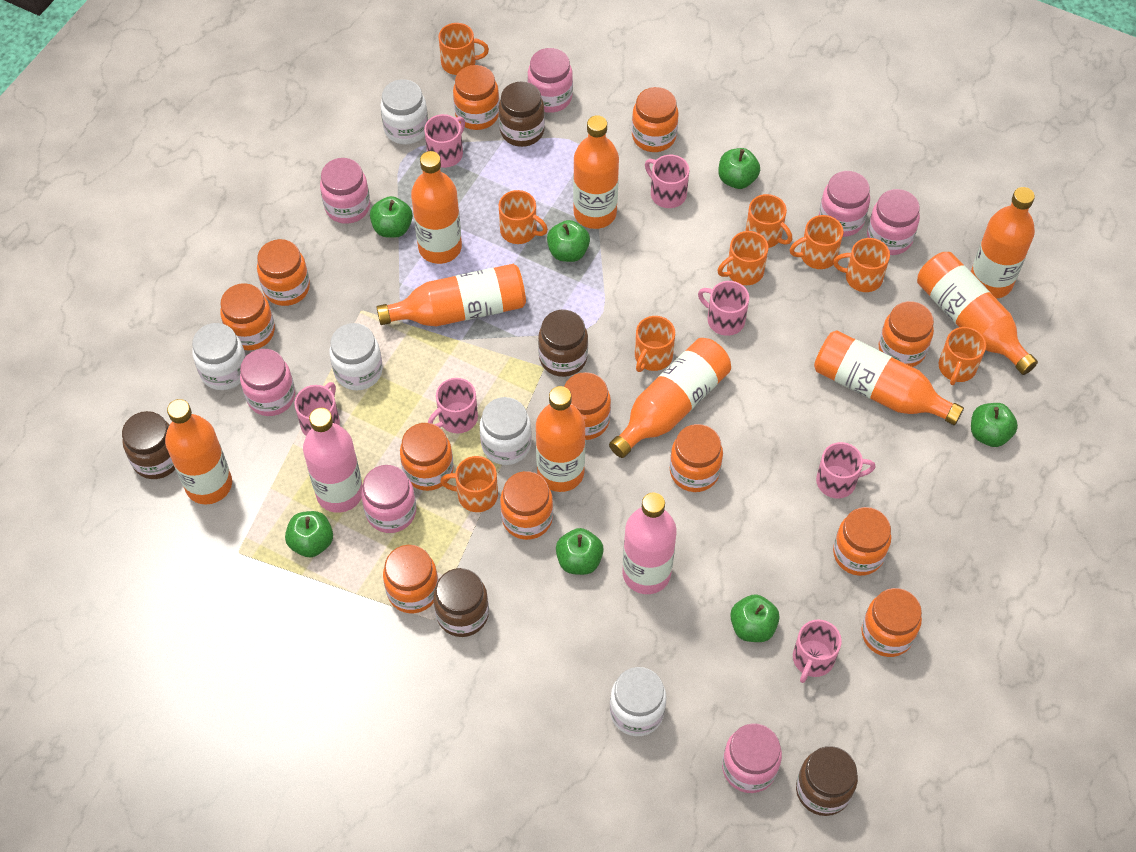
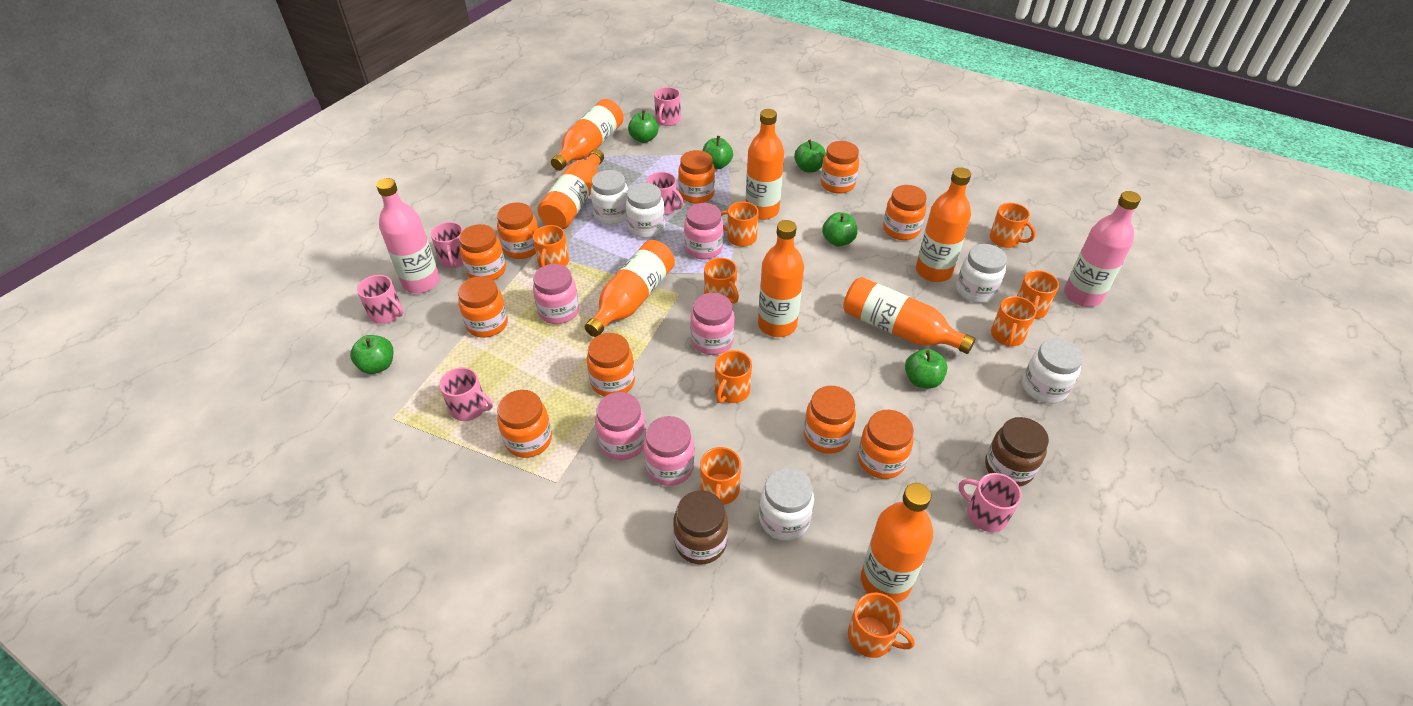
brown jar: [122,411,175,479] [433,568,489,637] [499,81,545,147] [538,310,588,377] [796,746,858,816] = 5 -> [673,490,728,565] [985,417,1049,487] = 2
green apple: [285,511,333,557] [370,196,413,238] [547,220,590,262] [556,528,604,575] [718,148,760,189] [730,594,780,642] [971,403,1018,447] = 7 -> [350,335,394,374] [628,110,659,143] [702,136,733,169] [794,140,826,172] [822,212,858,247] [905,349,947,388] = 6
orange bottle: [165,399,232,504] [376,264,526,326] [411,151,462,264] [536,386,585,492] [573,115,619,229] [609,338,731,458] [814,330,964,425] [917,252,1038,375] [971,187,1035,299] = 9 -> [537,149,604,229] [551,99,624,171] [585,240,675,337] [746,109,784,220] [758,220,804,337] [843,277,975,354] [861,483,933,603] [916,167,971,282] = 8
orange jar: [220,283,275,350] [257,239,310,306] [383,545,438,613] [400,423,454,491] [453,65,499,130] [500,471,553,540] [564,372,611,440] [632,87,678,152] [670,424,723,492] [833,507,891,576] [861,588,922,657] [879,301,934,367] = 12 -> [458,276,508,338] [459,224,506,280] [497,202,538,259] [497,390,552,458] [587,333,635,397] [678,150,715,204] [804,386,856,454] [821,141,859,194] [858,410,914,479] [883,185,927,240] = 10
pink jar: [240,349,295,416] [320,158,370,224] [361,465,417,533] [527,48,573,113] [722,723,782,793] [819,171,870,237] [867,189,920,255] = 7 -> [533,264,579,324] [595,392,646,460] [644,416,695,486] [684,203,724,259] [690,293,735,355] = 5
pink mug: [294,382,340,436] [424,114,465,168] [428,378,478,433] [645,155,689,208] [698,281,749,336] [793,619,842,683] [816,442,875,498] = 7 -> [357,275,403,324] [431,222,463,268] [439,367,493,421] [647,172,684,215] [654,87,681,126] [959,473,1022,532] = 6

